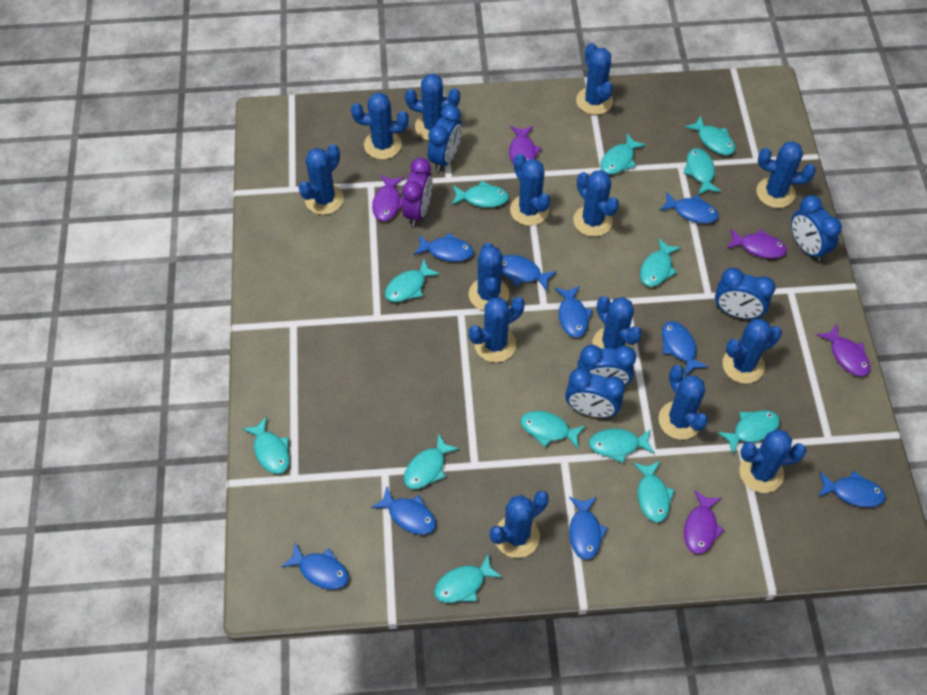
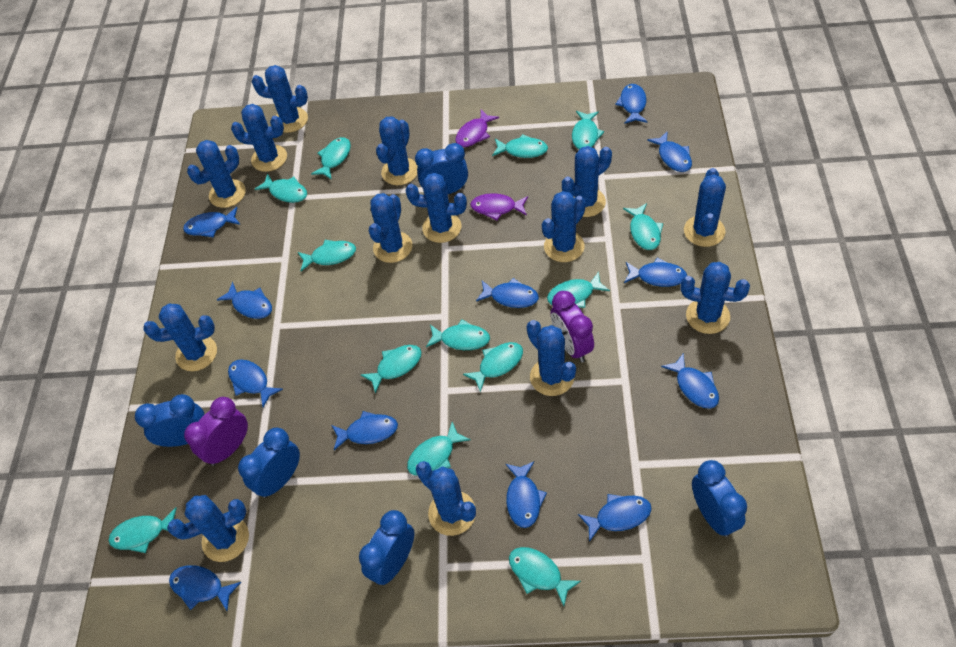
blue fish: [281,542,349,590] [371,486,436,535] [414,233,474,262] [502,255,557,291] [555,286,593,338] [569,497,608,560] [659,192,719,224] [662,321,708,376] [818,471,886,507] = 9 -> [169,565,241,611] [183,207,240,237] [217,282,272,319] [228,359,283,407] [331,411,398,450] [476,278,539,308] [506,461,547,528] [578,494,652,542] [615,84,648,124] [624,258,687,287] [647,131,692,172] [661,353,719,409] = 12
purple clock: [402,158,433,226] = 1 -> [184,397,248,466] [551,291,594,363] = 2
purple fish: [372,175,404,221] [509,126,541,164] [684,490,724,554] [726,229,787,259] [817,324,870,376] = 5 -> [455,109,499,147] [470,193,528,220] = 2

